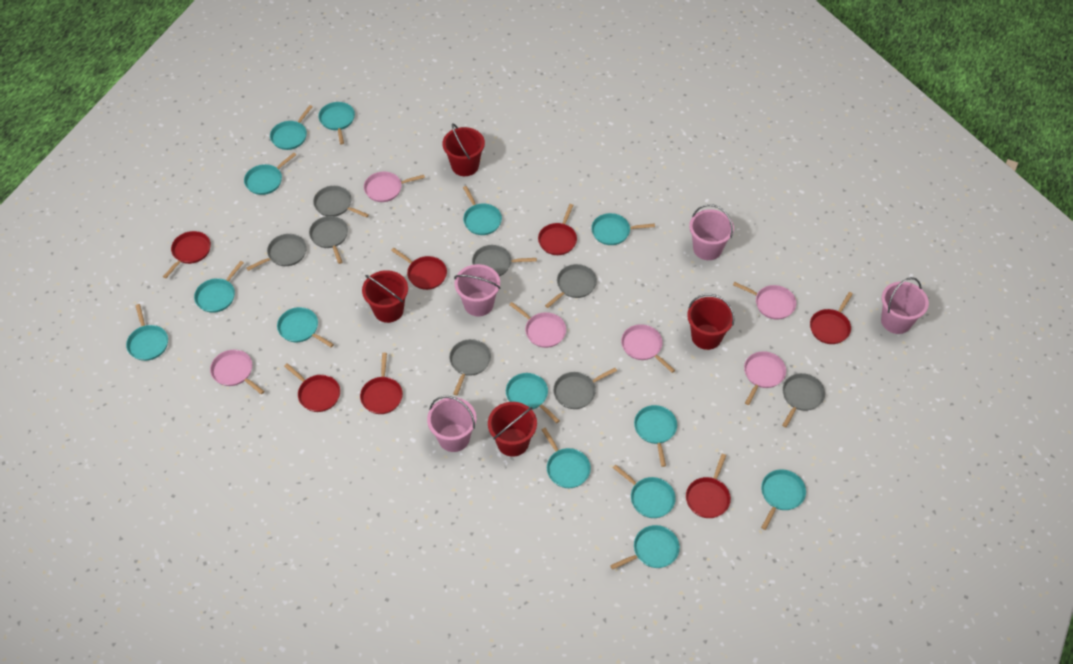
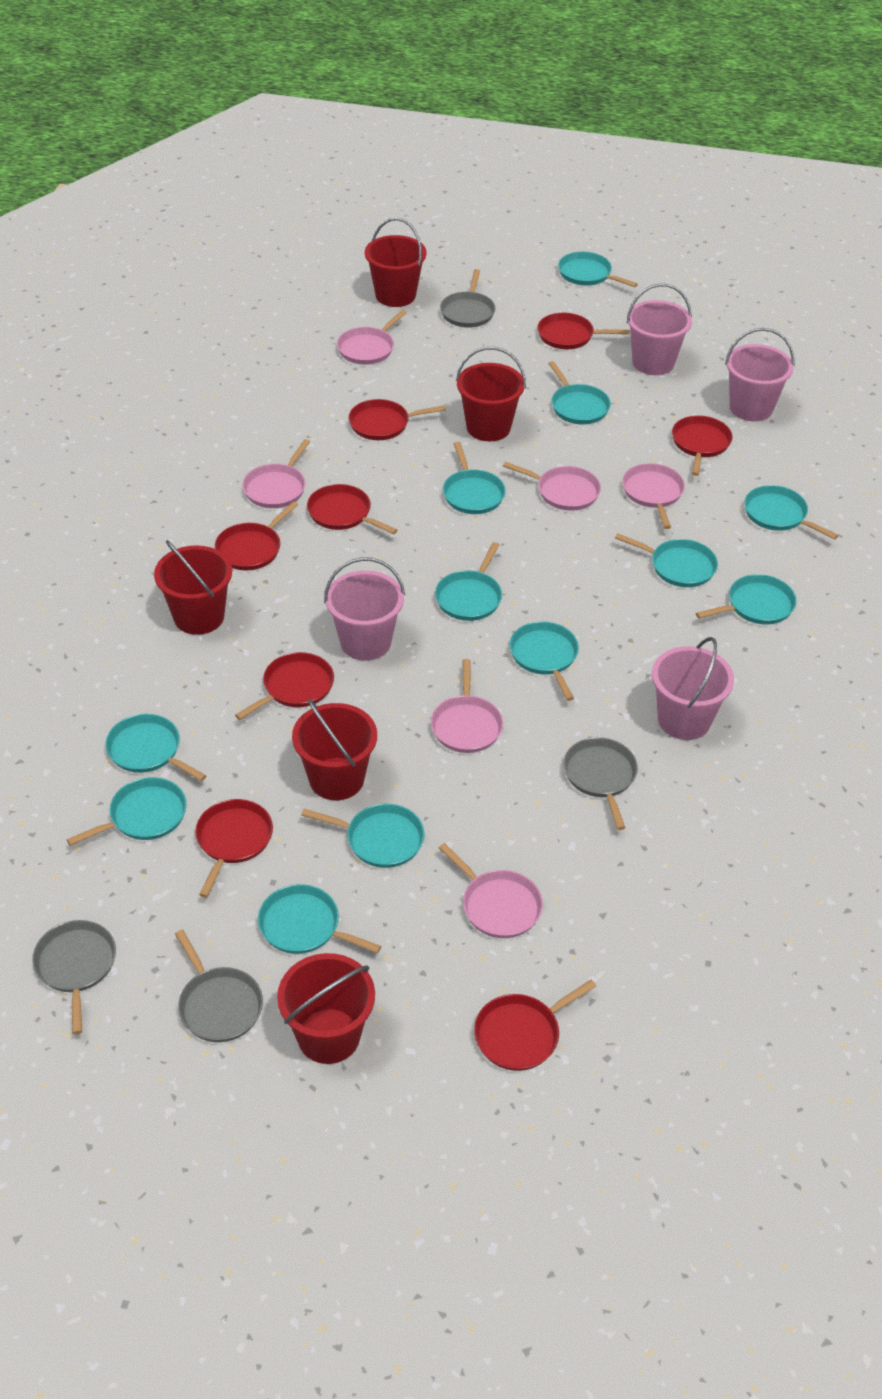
grey pan: [246,234,307,271] [309,216,348,264] [313,186,369,218] [449,339,491,395] [472,245,537,276] [545,264,597,308] [553,368,617,409] [782,373,825,428] = 8 -> [32,920,116,1034] [175,930,263,1042] [440,269,496,328] [564,737,638,830] = 4
red bucket: [362,270,408,323] [442,123,485,176] [488,402,537,457] [687,294,735,350] = 4 -> [154,540,232,635] [277,953,375,1064] [292,699,377,800] [365,218,427,307] [456,347,526,441] = 5
red pan: [163,231,211,279] [284,363,340,412] [360,353,403,414] [391,248,447,290] [538,204,577,255] [686,454,731,518] [810,292,853,344] = 7 -> [195,799,273,898] [215,501,298,570] [235,652,334,720] [307,484,397,534] [348,399,446,440] [474,979,596,1071] [538,313,630,349] [672,416,732,476] = 8
turquoise pan: [126,304,168,361] [194,261,244,313] [244,153,296,195] [270,105,313,150] [277,307,334,347] [318,102,355,145] [463,186,502,235] [506,373,560,423] [542,428,591,488] [591,213,655,245] [610,525,680,570] [613,464,676,518] [634,405,677,467] [761,469,806,530] = 14 -> [67,777,187,846] [105,714,206,781] [258,884,381,954] [301,804,425,868] [435,542,502,621] [443,442,506,514] [510,621,579,701] [548,361,611,424] [558,251,638,287] [615,533,718,587] [696,574,797,625] [744,485,838,540] = 12

